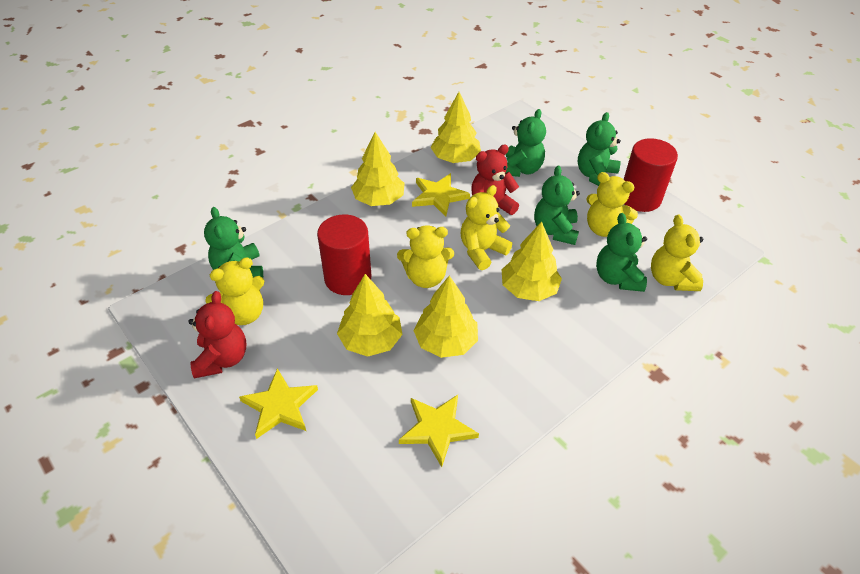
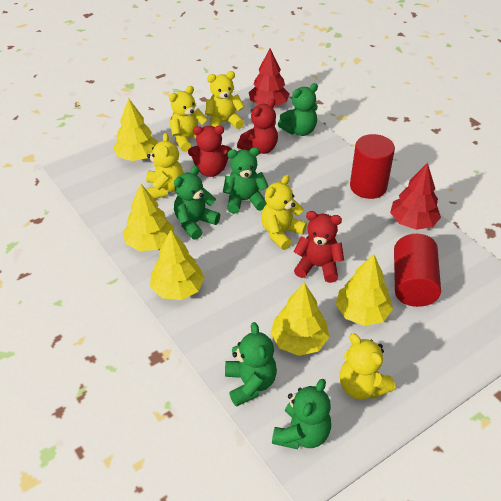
red teddy bear: [188,291,246,378] [472,145,519,215] = 2 -> [188,126,232,177] [237,99,278,154] [293,211,344,283] = 3
red tree: none = 0 -> [249,48,290,107] [390,162,441,230] = 2
yellow star: [239,368,318,439] [399,395,479,467] [412,173,470,217] = 3 -> none = 0

